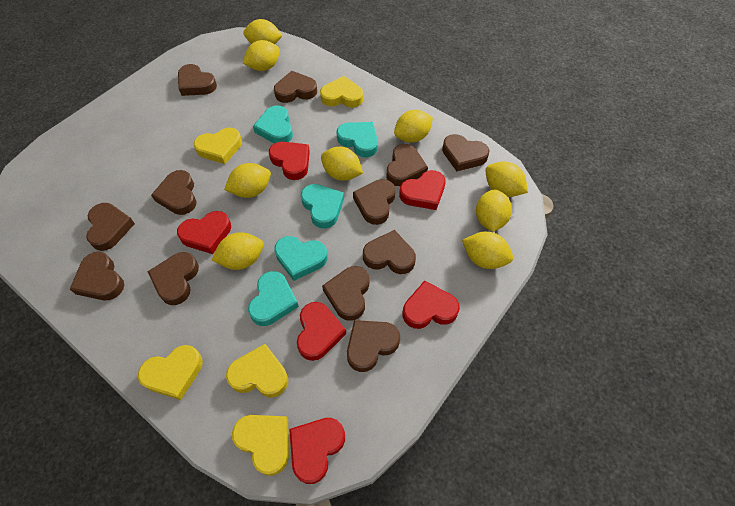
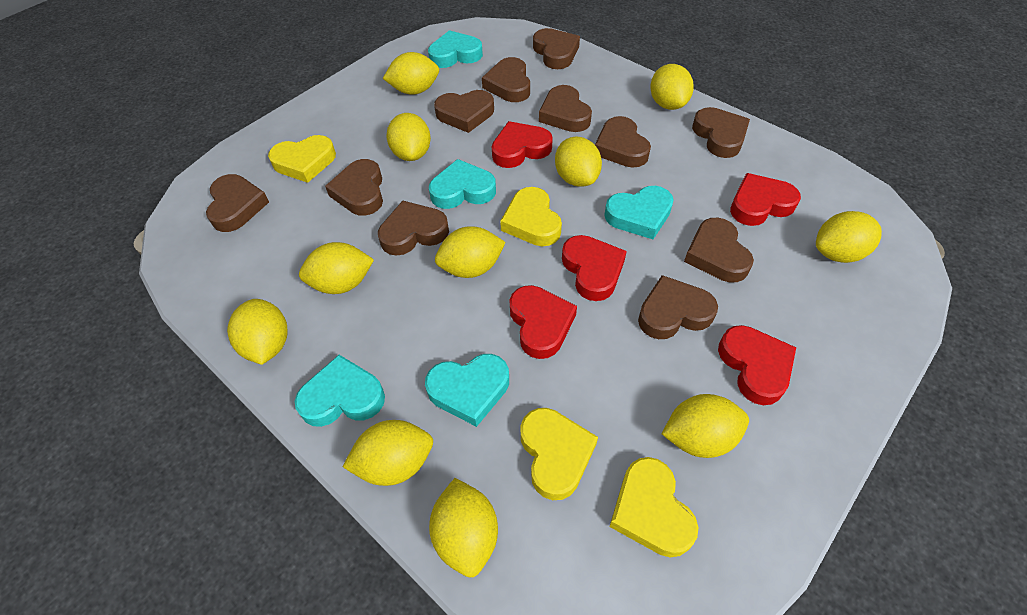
brown heart: [70,252,124,300] [86,203,135,251] [147,252,199,305] [151,170,197,215] [178,64,217,96] [274,71,317,103] [322,266,369,321] [347,320,400,372] [353,179,396,225] [363,230,416,274] [386,144,428,186] [442,134,490,171] = 12 -> [206,174,269,232] [325,159,383,216] [378,201,449,256] [434,90,494,133] [482,57,530,102] [533,28,580,69] [539,85,592,132] [595,116,651,168] [638,275,718,339] [684,218,754,283] [692,107,750,158] = 11
red heart: [177,211,231,254] [269,142,310,180] [289,418,345,484] [297,302,346,361] [399,170,446,210] [403,280,460,329] = 6 -> [492,121,553,168] [509,285,577,359] [562,235,627,301] [718,325,796,405] [730,173,801,226] = 5
yellow heart: [138,345,203,400] [194,128,242,164] [226,344,288,398] [232,415,289,476] [320,76,363,108] = 5 -> [268,135,336,183] [500,187,562,246] [520,408,598,500] [609,457,698,557] = 4
yellow lemon: [212,232,264,270] [224,163,271,198] [243,19,283,44] [243,40,280,71] [321,147,363,181] [394,110,433,143] [462,232,513,269] [476,190,512,232] [486,161,528,197] = 9 -> [227,299,288,365] [299,242,374,294] [343,420,433,486] [383,52,439,95] [386,113,431,161] [429,478,498,577] [435,226,506,278] [555,137,602,187] [650,64,694,110] [662,394,749,458] [816,211,882,263] = 11

